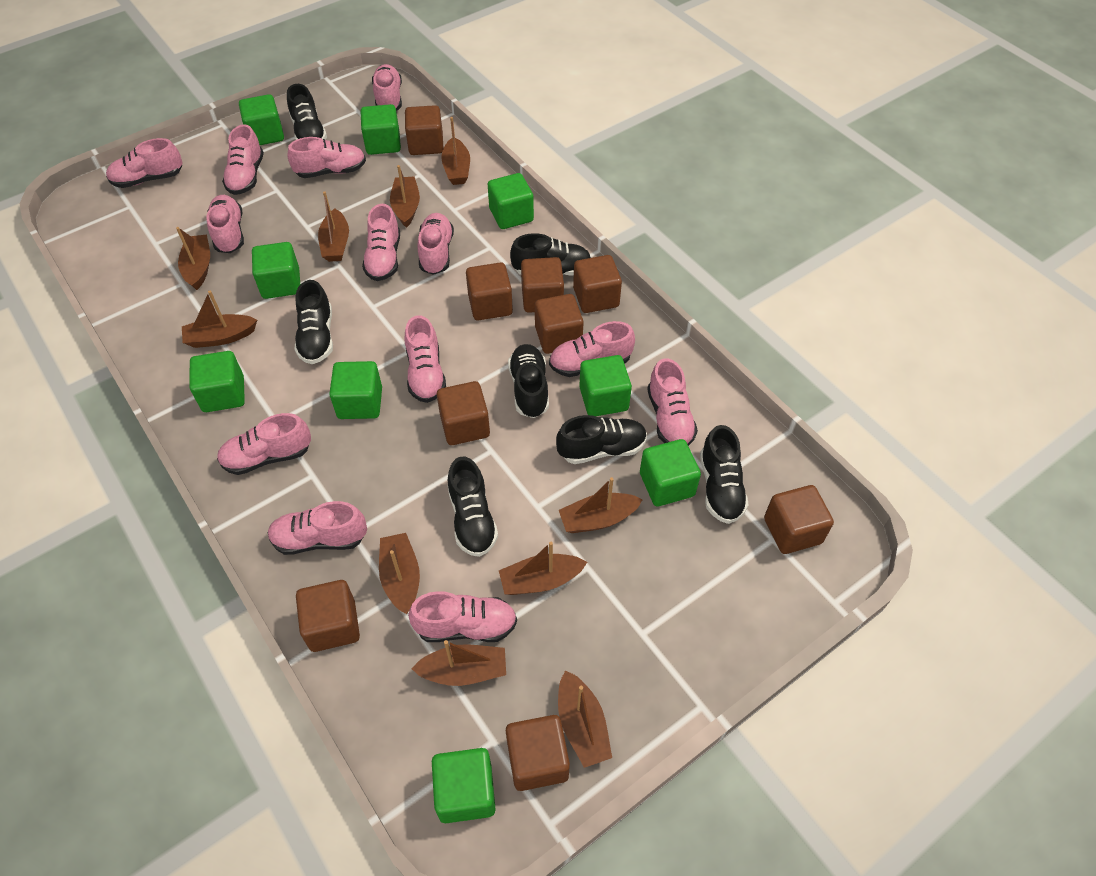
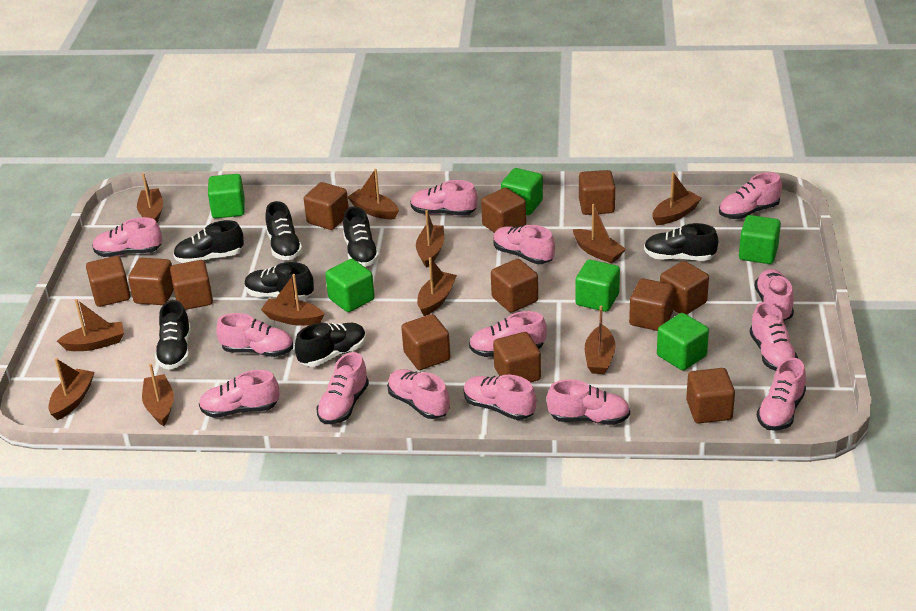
brown boat: [176,227,210,290] [182,291,257,348] [318,191,349,262] [379,533,420,614] [390,165,420,228] [411,640,506,686] [441,117,470,185] [499,542,587,595] [558,670,612,768] [559,477,643,533] = 10 -> [49,358,94,420] [57,299,124,351] [137,173,163,222] [142,364,174,426] [261,274,325,326] [348,169,399,219] [416,210,444,268] [417,257,457,316] [573,204,626,263] [585,306,616,374] [652,172,702,225] = 11
brown cube: [296,580,360,652] [405,105,444,155] [437,381,490,445] [466,262,513,320] [506,715,570,791] [521,257,564,313] [535,294,584,354] [573,255,622,313] [764,485,834,554] = 9 -> [86,256,130,307] [128,258,174,305] [170,260,213,310] [304,182,349,230] [401,314,450,370] [481,187,526,233] [491,259,538,312] [493,332,541,383] [579,170,615,215] [629,278,674,331] [660,261,709,314] [686,368,735,423] = 12
green cube: [189,351,245,412] [239,94,284,145] [252,242,300,299] [329,361,382,419] [361,104,401,155] [432,748,496,823] [488,173,534,229] [579,355,632,416] [640,439,701,507] = 9 -> [208,174,245,218] [325,259,375,312] [501,168,543,215] [575,260,620,312] [657,313,709,371] [739,215,781,264] = 6
pink shoe: [106,138,183,188] [206,195,244,253] [217,413,311,475] [222,124,264,195] [267,501,367,555] [288,137,366,178] [362,204,400,281] [372,64,402,111] [405,315,446,403] [408,591,517,642] [418,213,454,275] [549,321,635,377] [647,358,698,446] = 13 -> [92,217,162,257] [199,370,280,418] [216,313,293,357] [316,352,369,424] [387,369,450,419] [410,180,478,215] [464,375,536,420] [469,311,547,357] [493,225,555,264] [547,379,630,425] [719,172,782,219] [750,302,798,371] [754,269,794,321] [757,358,806,431] = 14

